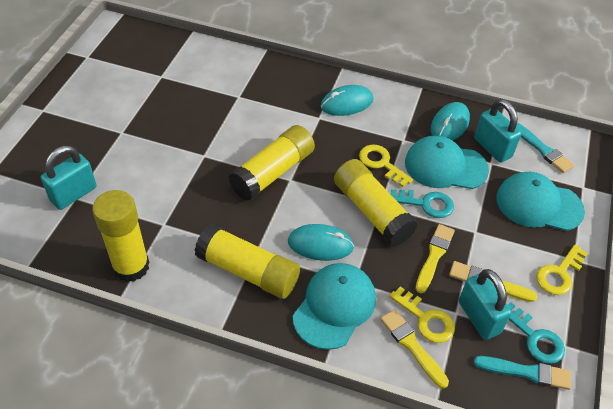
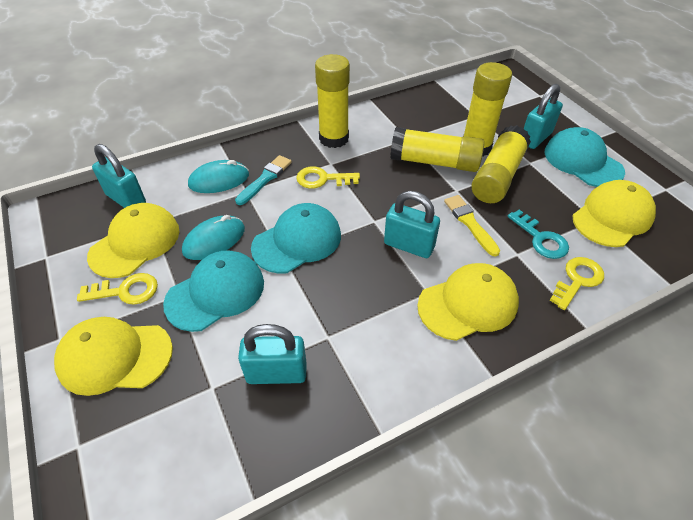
turquoise brush: [474,356,571,390] [516,123,574,173] = 2 -> [235,155,292,205] = 1
turquoise key: [391,189,454,218] [508,302,565,364] = 2 -> [507,210,569,259] = 1
turquoise mouse: [288,224,354,261] [321,85,373,116] [431,102,470,141] = 3 -> [182,215,245,260] [188,160,249,193] = 2
turquoise padlock: [41,146,97,210] [459,269,512,340] [474,99,522,163] = 3 -> [92,144,146,208] [238,324,307,384] [384,191,440,258] [524,84,563,149] = 4
yellow brush: [380,309,449,388] [416,224,455,293] [449,261,537,302] = 3 -> [444,195,500,257] = 1
yellow cap: none = 0 -> [54,317,173,396] [87,203,180,278] [417,263,519,341] [573,180,656,247] = 4

